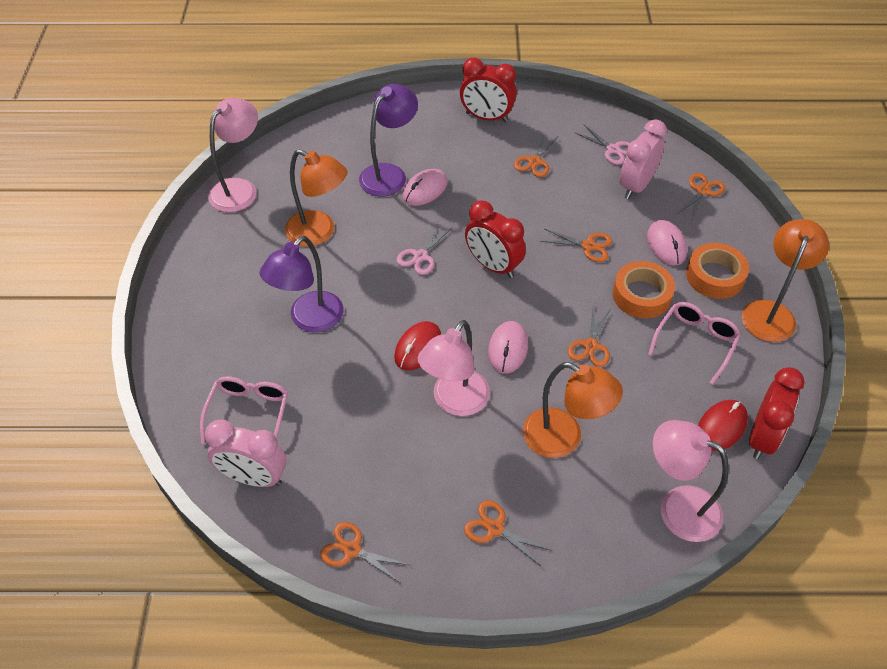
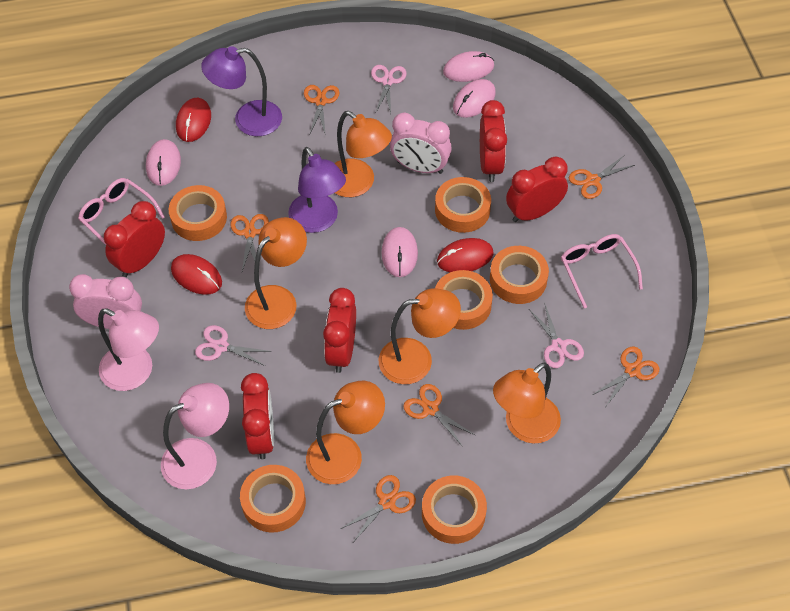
orange lamp: [285,149,347,247] [523,362,623,458] [742,219,829,342] = 3 -> [245,217,307,329] [306,381,385,484] [334,111,392,197] [379,288,461,384] [493,362,561,444] = 5
orange tape: [613,261,675,318] [686,243,749,299] = 2 -> [169,185,227,241] [240,465,306,533] [422,476,487,544] [435,177,491,233] [435,270,493,330] [490,246,549,304] = 6
pink lamp: [208,98,258,212] [418,320,490,416] [653,420,729,542] = 3 -> [98,309,159,391] [161,383,229,489] = 2
pink mouse: [402,169,448,206] [488,321,528,374] [647,220,687,265] = 3 -> [146,139,181,186] [382,227,418,277] [443,51,494,82] [453,79,496,118] = 4
pink scissors: [396,223,452,275] [574,125,630,165] = 2 -> [195,325,272,366] [371,65,406,114] [529,302,584,368] = 3
red clock: [460,57,517,122] [465,201,526,278] [749,367,805,459] = 3 -> [104,201,165,277] [241,373,274,459] [323,288,356,373] [480,100,507,182] [506,156,568,222] = 5
red mouse: [394,321,441,370] [698,400,748,451] = 2 -> [171,254,222,295] [176,98,211,142] [437,238,494,272] = 3

